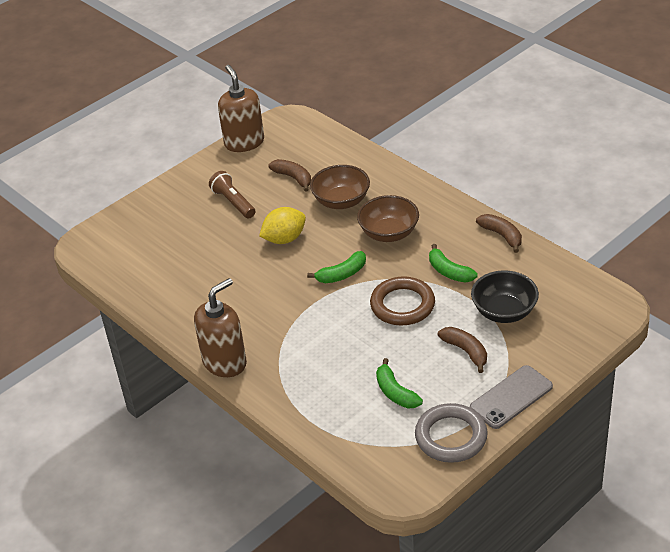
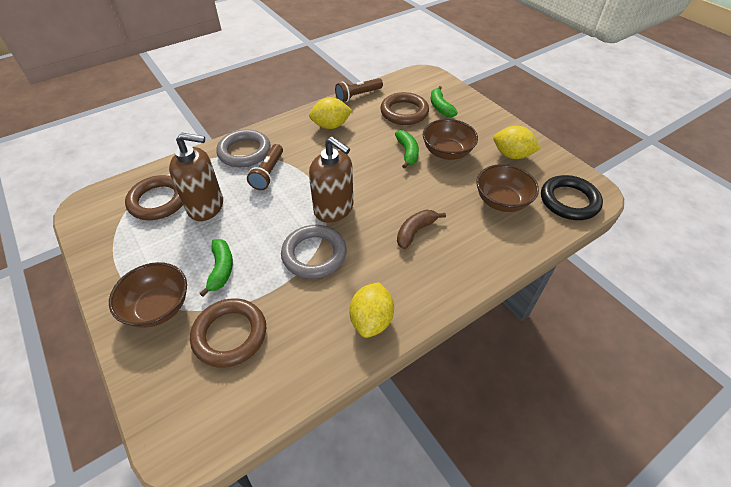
black bowl: [471,270,539,323] = 1 -> none = 0
black ring: none = 0 -> [541,175,603,220] = 1
brown banana: [269,159,311,192] [438,327,487,373] [476,214,522,253] = 3 -> [397,210,446,249] = 1
brown bowl: [310,165,370,209] [357,195,419,242] = 2 -> [109,262,187,328] [423,119,478,160] [476,164,539,212] = 3
brown flashlight: [209,171,256,218] = 1 -> [247,144,283,190] [335,78,383,102] = 2
brown ring: [370,276,435,326] = 1 -> [125,175,183,220] [190,298,266,368] [380,92,429,125] = 3
grey phone: [470,365,553,429] = 1 -> none = 0
grey ring: [415,403,488,463] = 1 -> [216,129,271,167] [281,225,347,279] = 2
yellow lemon: [259,207,306,244] = 1 -> [309,97,353,129] [349,282,394,338] [493,126,541,159] = 3

